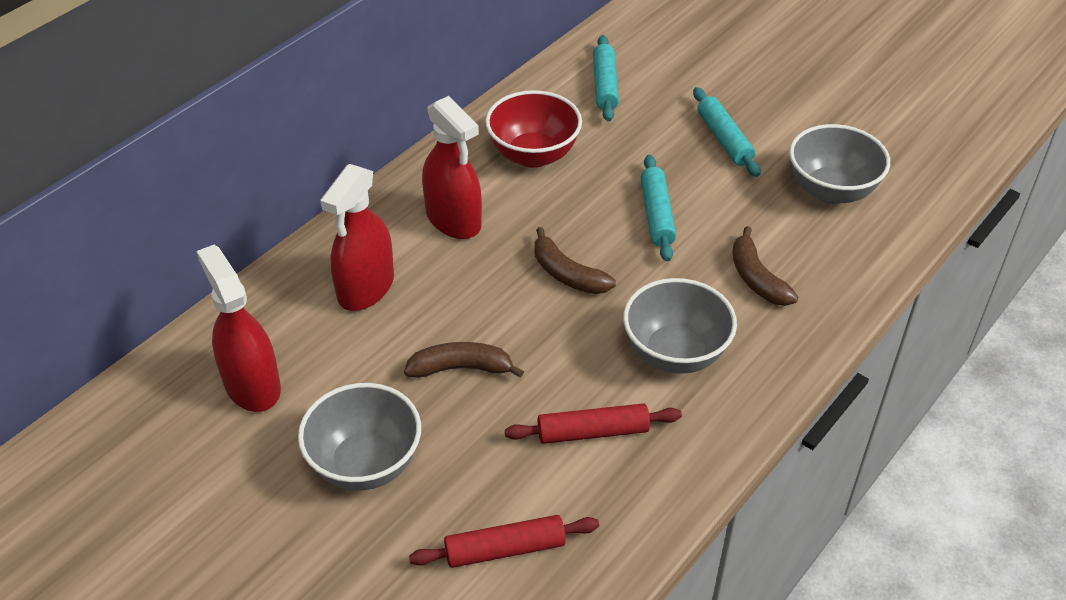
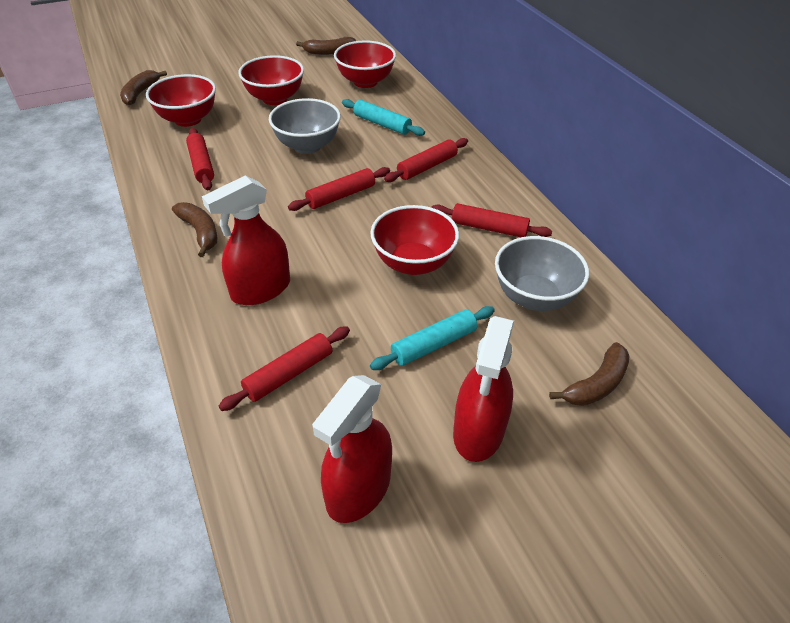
brown banana: [404,342,524,378] [535,227,616,294] [732,226,798,306] = 3 -> [120,70,167,105] [172,202,217,257] [296,37,356,55] [549,342,630,406] = 4
grey bowl: [298,383,421,491] [623,278,737,374] [789,124,890,204] = 3 -> [269,98,341,154] [495,236,589,311] = 2
red bowl: [485,90,582,168] = 1 -> [146,74,216,127] [238,55,304,105] [334,40,396,88] [370,205,459,275] = 4
red rolling pin: [409,515,599,568] [505,403,682,444] = 2 -> [186,128,214,190] [219,326,350,411] [288,167,390,211] [384,138,468,182] [431,203,552,237] = 5
turquoise rolling pin: [593,35,619,122] [641,155,676,262] [693,87,761,177] = 3 -> [342,99,425,136] [370,306,495,370] = 2

